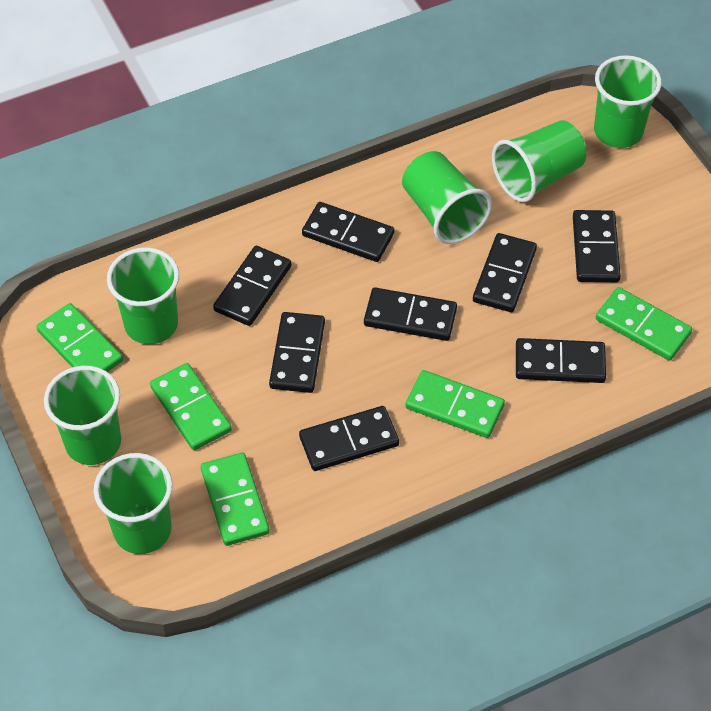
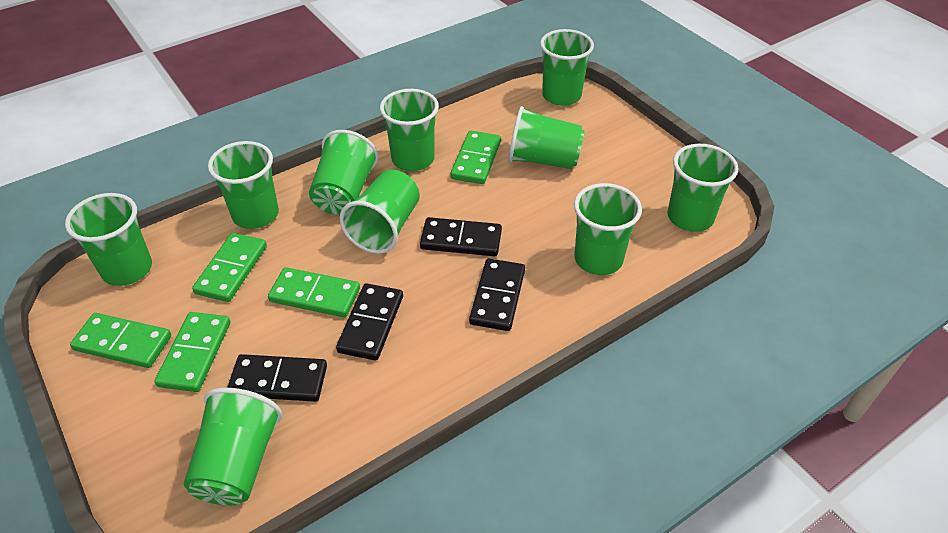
black domino: [213,246,291,326] [269,312,325,393] [299,406,399,471] [302,202,394,262] [364,287,457,341] [473,233,537,312] [516,338,606,383] [573,210,621,282] = 8 -> [227,354,327,402] [336,283,403,360] [420,217,502,256] [469,259,525,331] = 4
green cup: [44,366,121,465] [94,453,173,554] [107,247,179,344] [402,151,492,244] [492,120,586,202] [594,55,662,148] = 6 -> [65,193,152,286] [184,388,282,506] [208,141,279,229] [309,130,379,215] [339,170,420,254] [380,89,439,171] [508,106,585,169] [540,29,594,106] [574,183,642,275] [667,144,739,232] = 10

